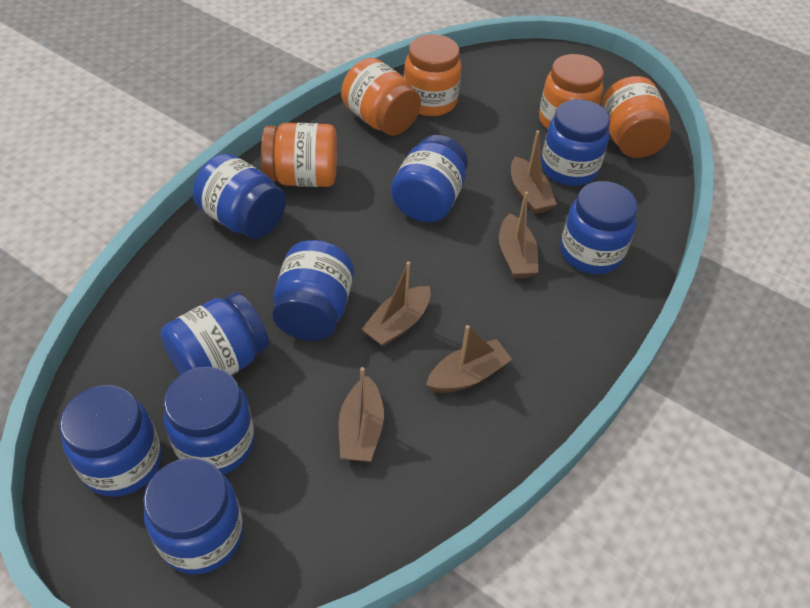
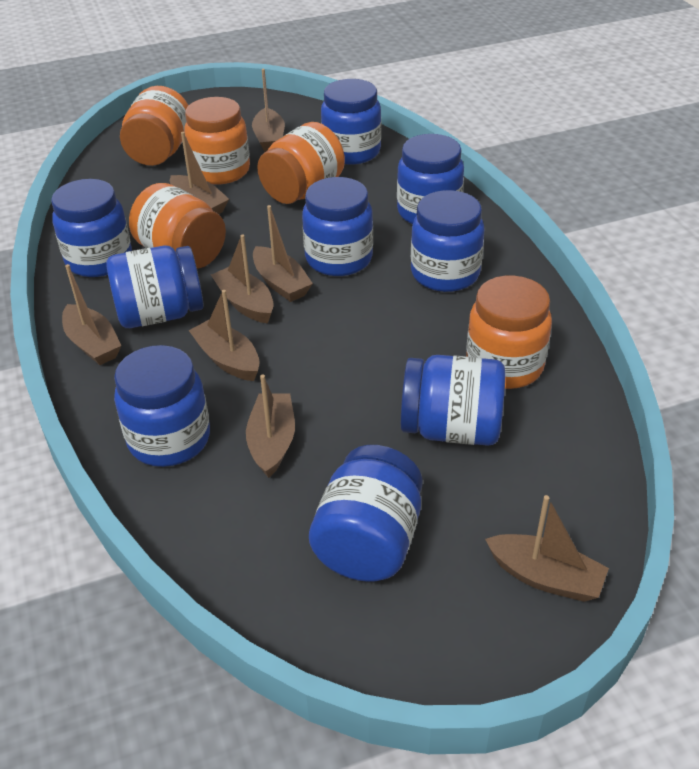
brown boat: [339,367,384,462] [362,261,431,347] [426,325,512,393] [499,192,538,279] [511,130,557,214] = 5 -> [62,264,121,365] [170,132,229,214] [189,290,260,381] [211,235,274,323] [246,375,295,478] [252,69,285,152] [253,205,313,302] [485,495,609,602] = 8

